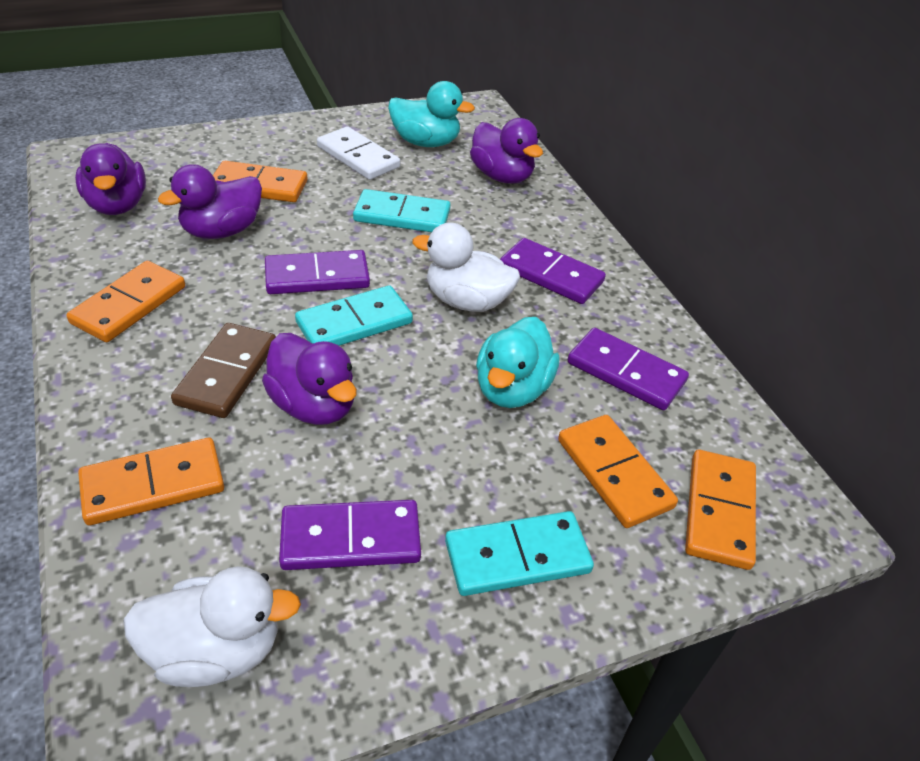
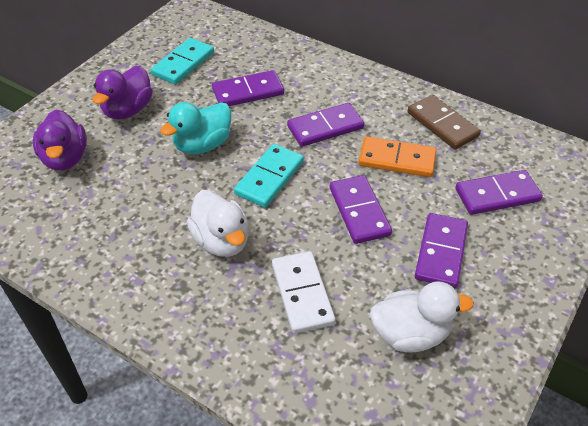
orange domino: [66,261,185,342] [78,438,224,525] [213,161,308,202] [558,415,678,528] [685,450,756,570] = 5 -> [358,136,437,177] = 1
purple domino: [265,250,370,294] [279,500,421,570] [500,238,606,304] [568,327,689,410] = 4 -> [212,70,284,106] [287,103,364,147] [330,175,392,244] [415,213,468,288] [455,170,543,215] = 5
purple duck: [75,143,146,215] [158,164,262,239] [262,333,357,425] [470,118,543,183] = 4 -> [33,109,87,170] [93,65,153,120] = 2
turquoise domino: [295,285,413,346] [353,189,451,232] [445,511,594,596] = 3 -> [151,38,214,85] [234,144,304,208] = 2
turquoise duck: [388,81,475,147] [476,317,559,408] = 2 -> [160,102,231,154] = 1

